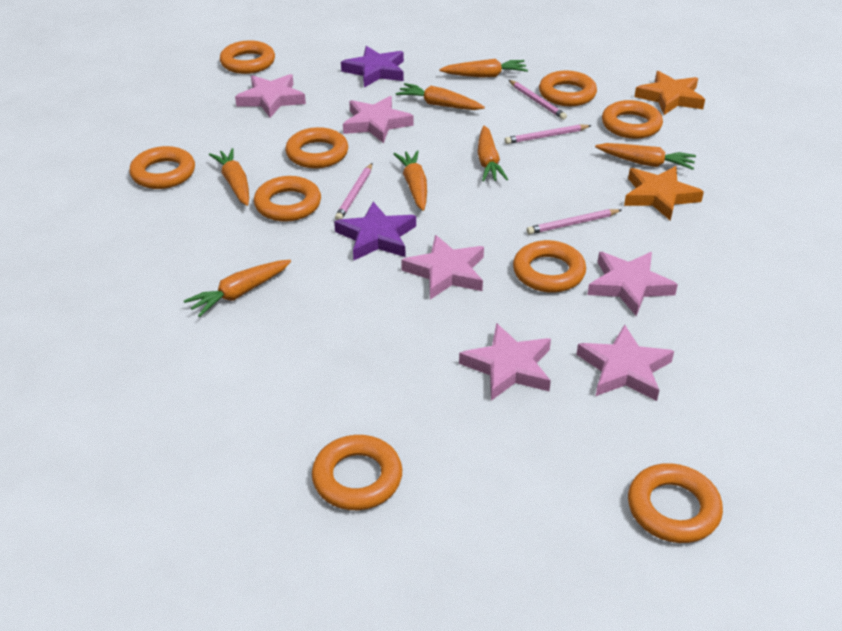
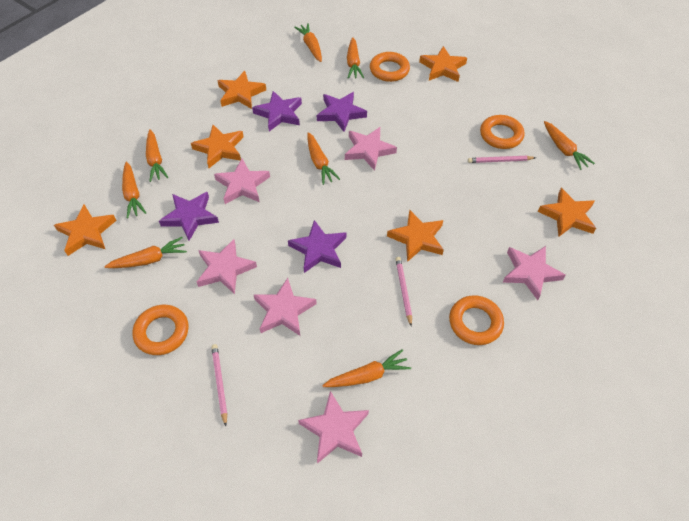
orange carrot: [184,260,291,317] [209,148,249,206] [394,150,427,211] [396,83,485,110] [439,59,528,78] [478,126,509,182] [595,143,696,170] = 7 -> [104,237,187,268] [122,162,146,218] [146,129,168,182] [294,24,322,62] [307,132,340,185] [322,349,411,387] [347,37,364,79] [544,121,595,170] = 8
orange ring: [129,146,195,189] [220,40,275,74] [254,176,321,222] [285,127,348,168] [312,435,402,510] [513,240,586,293] [539,70,597,107] [602,100,663,139] [628,463,723,543] = 9 -> [133,305,189,355] [370,52,410,82] [449,295,504,345] [480,115,525,149] = 4
orange star: [624,166,704,221] [634,71,705,115] = 2 -> [54,204,117,256] [191,125,244,168] [217,71,266,109] [387,210,444,262] [419,46,467,82] [538,188,596,237] = 6
pink pencil: [335,163,372,220] [505,124,592,144] [509,80,567,120] [527,209,622,235] = 4 -> [211,344,227,426] [396,257,412,327] [468,156,536,163] = 3
purple star: [334,202,416,261] [341,46,404,88] = 2 -> [159,192,219,241] [252,91,302,131] [288,220,346,273] [317,92,367,132] = 4

